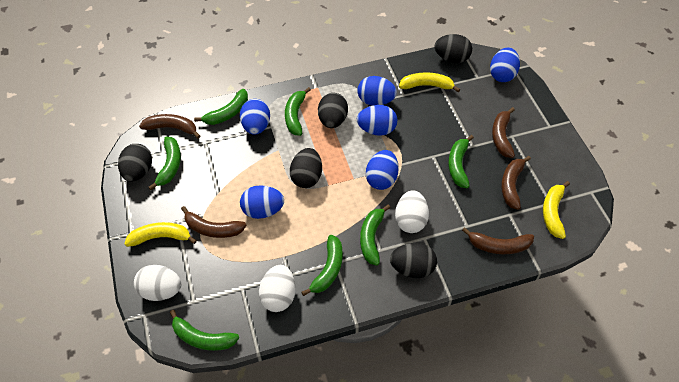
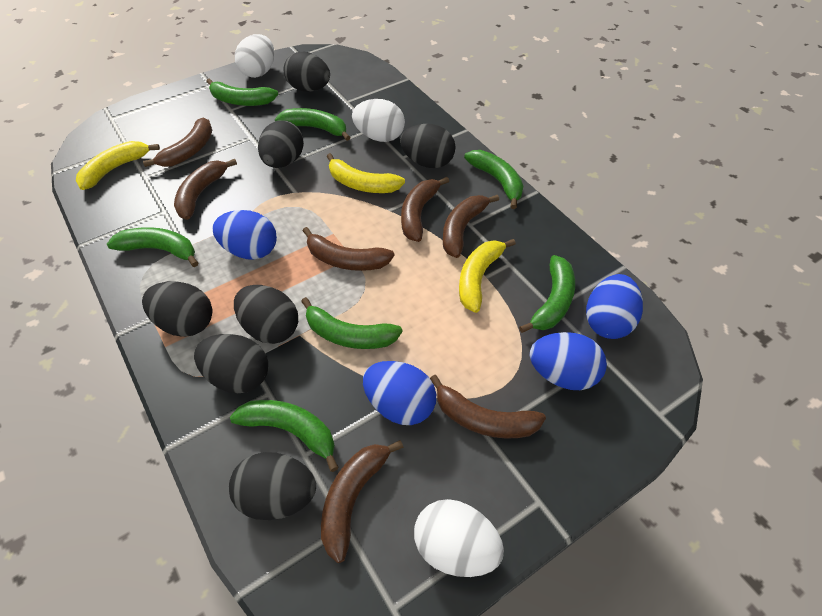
black egg: [118,144,152,182] [290,148,322,188] [318,93,348,128] [390,243,437,278] [435,34,472,63] = 5 -> [142,281,212,337] [194,334,268,394] [229,452,316,520] [234,285,298,344] [258,121,304,168] [283,52,330,92] [400,124,456,168] = 7
blue egg: [240,99,270,135] [240,185,284,219] [357,76,397,105] [357,105,397,136] [366,150,399,190] [490,47,520,82] = 6 -> [212,210,277,260] [363,361,436,425] [530,332,607,390] [586,274,643,339] = 4
brown banana: [139,114,200,138] [181,206,246,238] [462,227,534,254] [492,107,515,158] [501,156,531,210] = 5 -> [143,118,212,167] [174,159,237,220] [303,227,394,271] [321,440,403,563] [401,177,449,242] [430,375,546,439] [443,195,499,258] = 7

